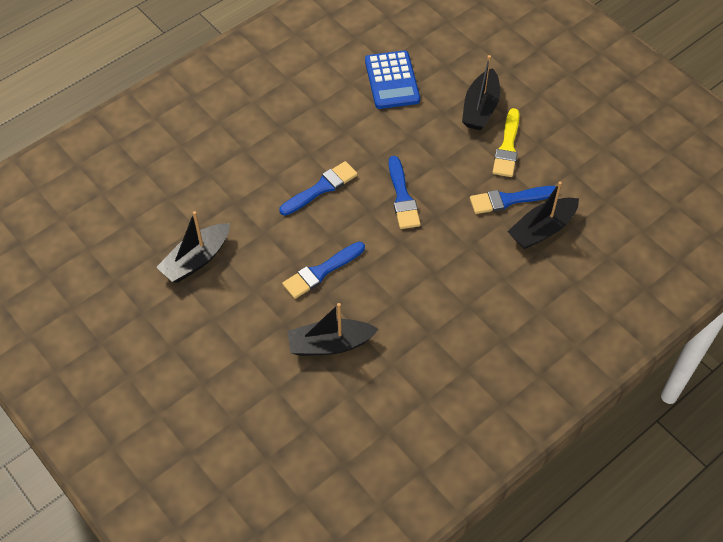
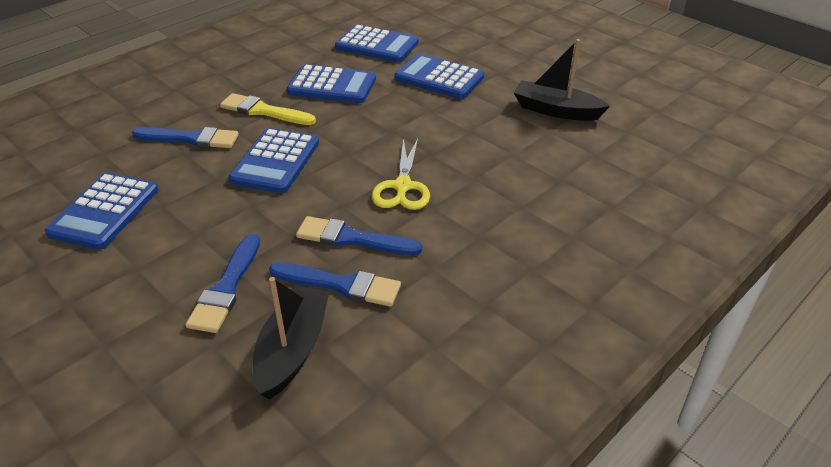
black boat: [156,211,230,283] [287,303,379,356] [462,55,500,130] [507,181,579,249] = 4 -> [253,277,329,399] [514,39,610,121] = 2
blue calculator: [365,50,420,109] = 1 -> [45,172,158,250] [228,128,319,193] [286,64,376,103] [335,24,418,62] [395,54,484,99] = 5
yellow scissors: none = 0 -> [372,138,430,210] = 1

